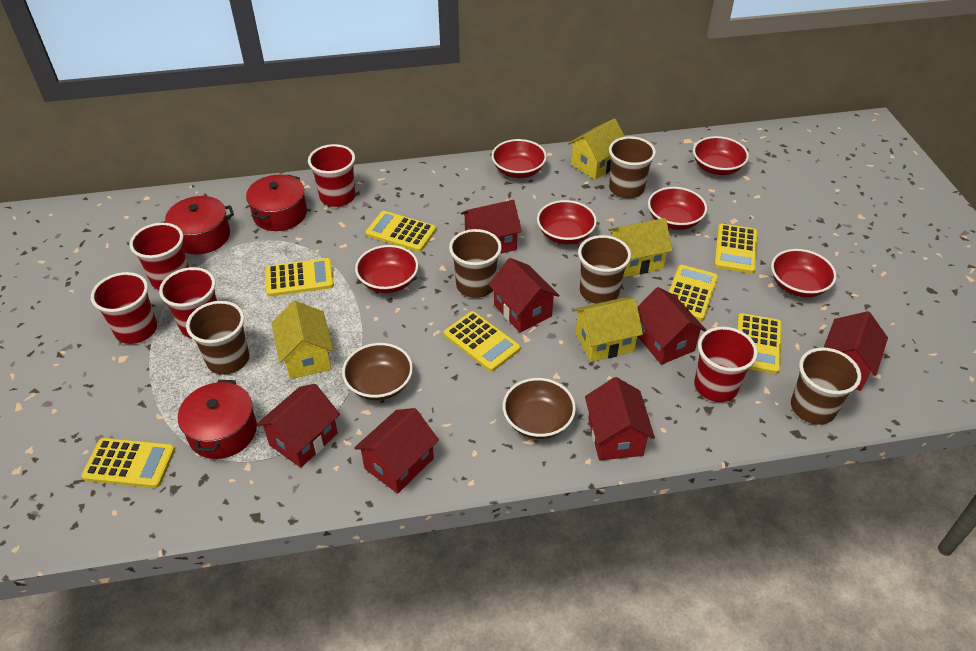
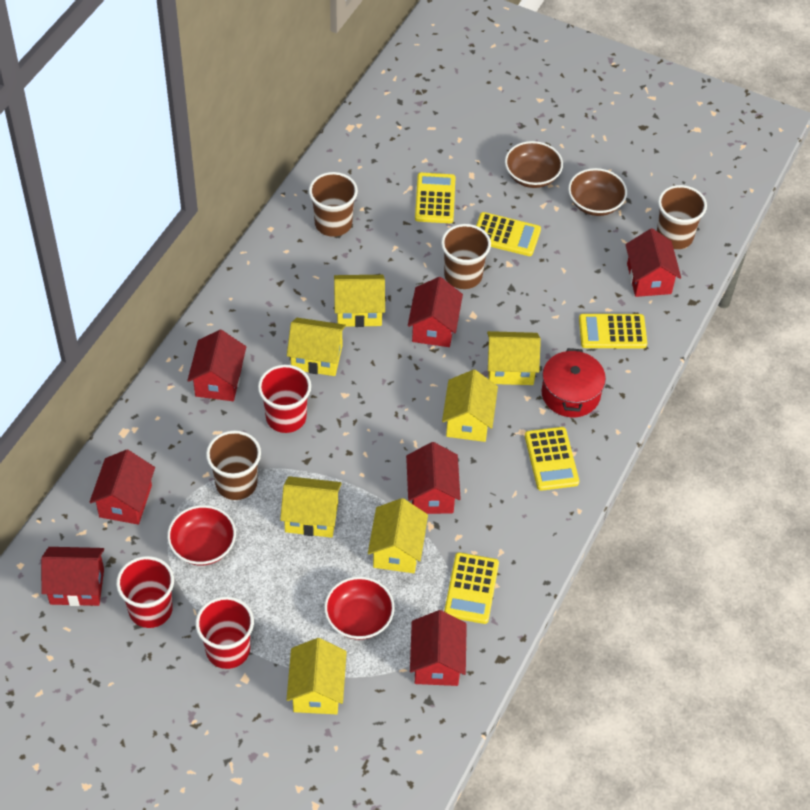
brown cup: [186,301,249,375] [449,229,502,298] [578,235,631,304] [609,136,656,198] [791,347,861,425] = 5 -> [206,430,261,500] [309,172,358,237] [441,224,491,289] [657,185,707,249] = 4
red bowl: [355,245,419,293] [492,139,547,178] [537,200,597,244] [648,187,707,230] [693,136,749,175] [771,249,836,298] = 6 -> [167,505,236,566] [324,576,395,640] = 2
red cup: [91,272,157,344] [130,223,189,290] [159,267,217,338] [308,144,355,207] [694,327,758,402] = 5 -> [116,556,174,628] [195,596,254,669] [258,365,311,433] = 3
red pot: [160,196,234,254] [178,380,257,459] [246,175,307,231] = 3 -> [542,348,606,417] = 1
yellow calculator: [81,438,175,488] [265,258,334,296] [366,211,436,252] [443,311,520,372] [669,265,718,321] [714,224,758,274] [737,313,782,374] = 7 -> [415,173,456,223] [444,552,499,624] [476,212,541,256] [525,427,579,491] [579,314,647,348] = 5
yellow house: [271,300,333,379] [568,118,625,180] [573,298,643,362] [608,218,673,277] = 4 -> [280,476,342,538] [286,638,347,714] [287,318,346,376] [334,275,385,327] [368,498,428,573] [442,369,498,442] [487,331,541,385] = 7

